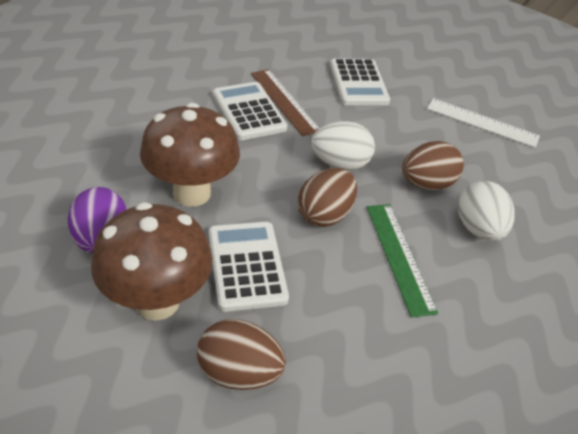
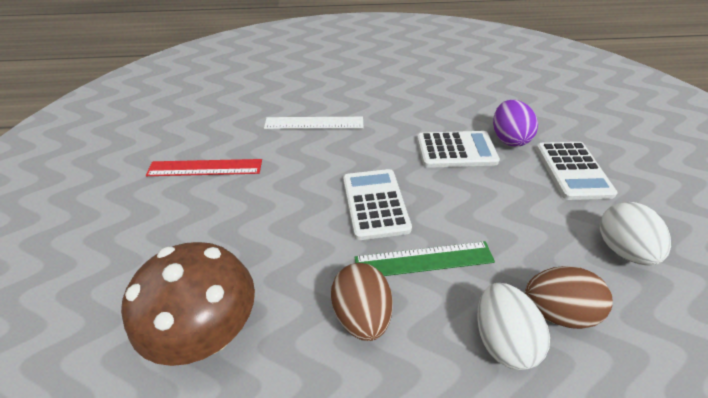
brown egg: [197,319,286,390] [298,168,357,227] [402,141,464,190] = 3 -> [331,263,393,341] [525,266,613,329] = 2
brown mushroom: [91,202,213,321] [140,103,240,207] = 2 -> [121,242,255,366] = 1
brown ruler: [251,69,320,136] = 1 -> none = 0
red ruler: none = 0 -> [146,159,262,176] = 1

